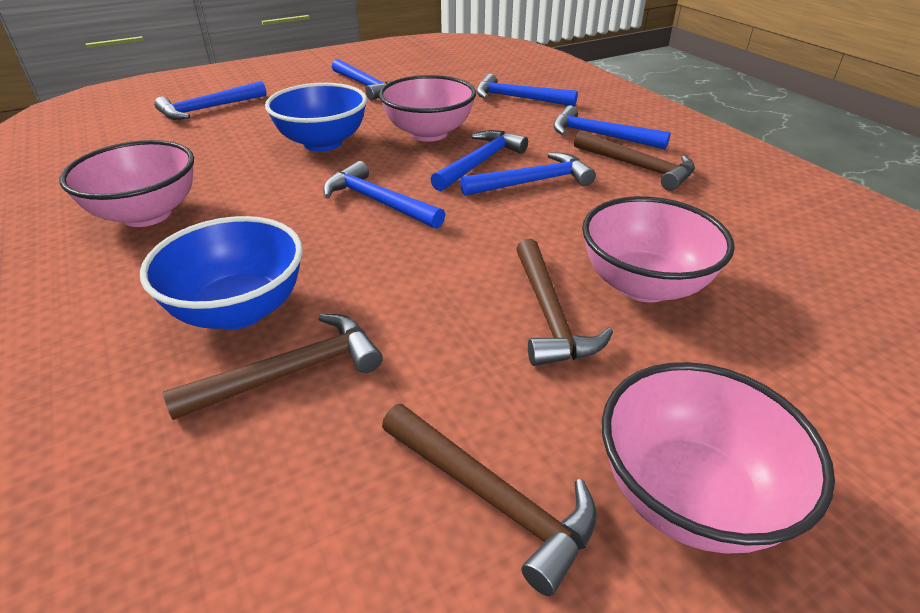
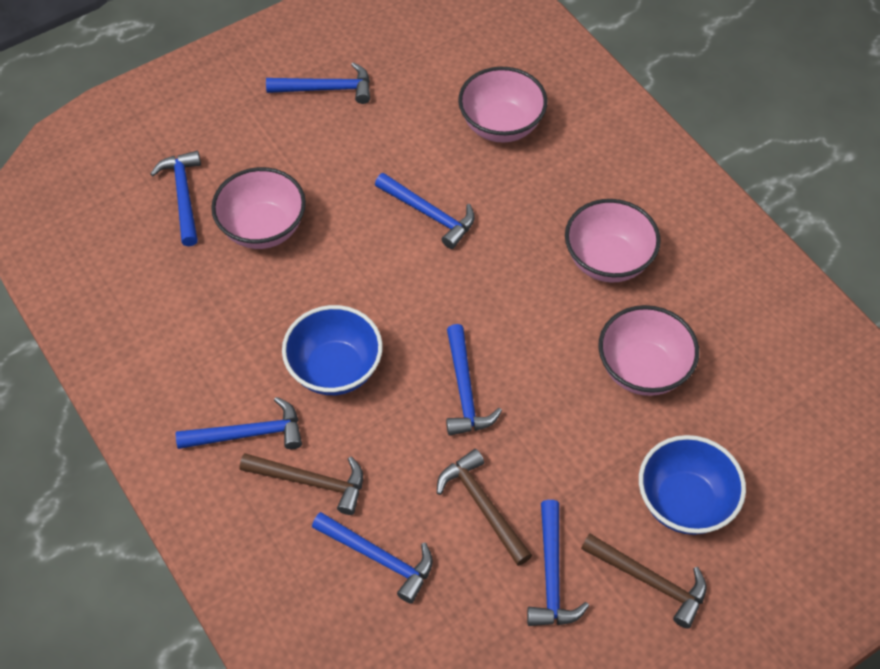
brown hammer: [163,314,383,420] [382,404,597,596] [516,239,613,366] [574,131,695,191] = 4 -> [240,453,363,515] [437,449,532,566] [581,533,707,629] = 3

